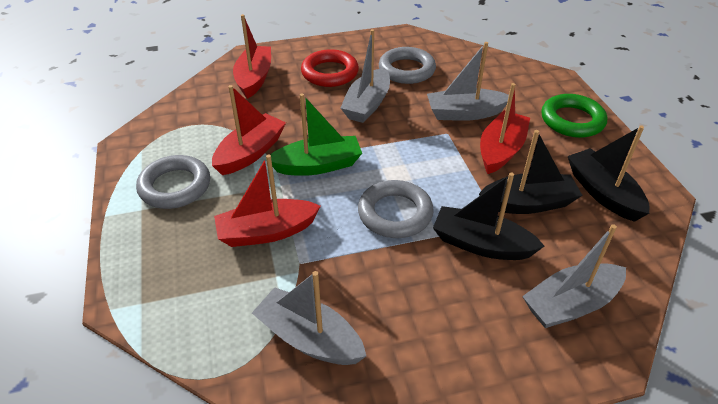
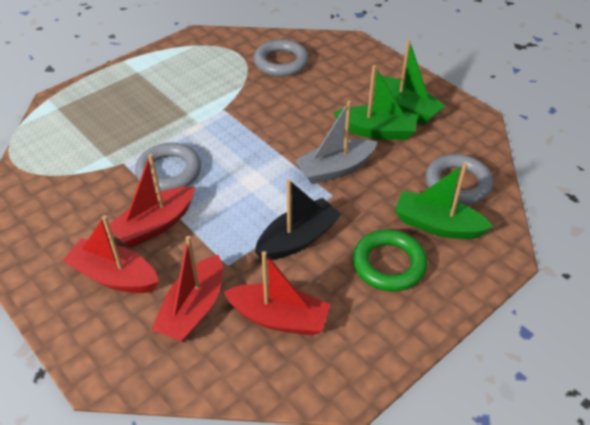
black boat: [433,173,544,260] [479,130,582,214] [568,125,650,222] = 3 -> [255,179,342,260] = 1
green boat: [266,93,362,176] = 1 -> [334,65,417,140] [375,39,445,124] [395,163,493,239] = 3
grey boat: [252,271,366,365] [341,29,390,123] [427,42,509,121] [522,224,626,328] = 4 -> [294,101,377,184] = 1
red ring: [301,49,359,87] = 1 -> none = 0

